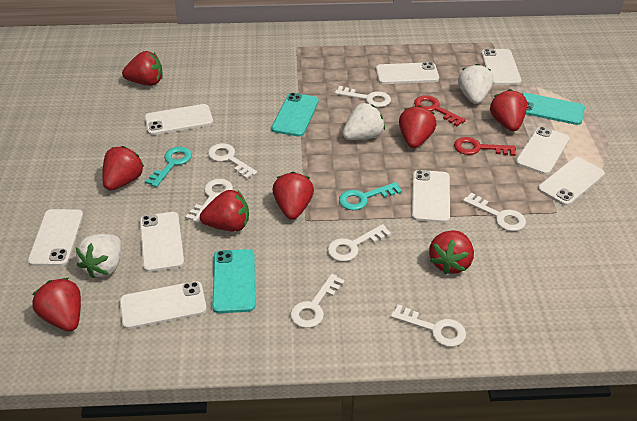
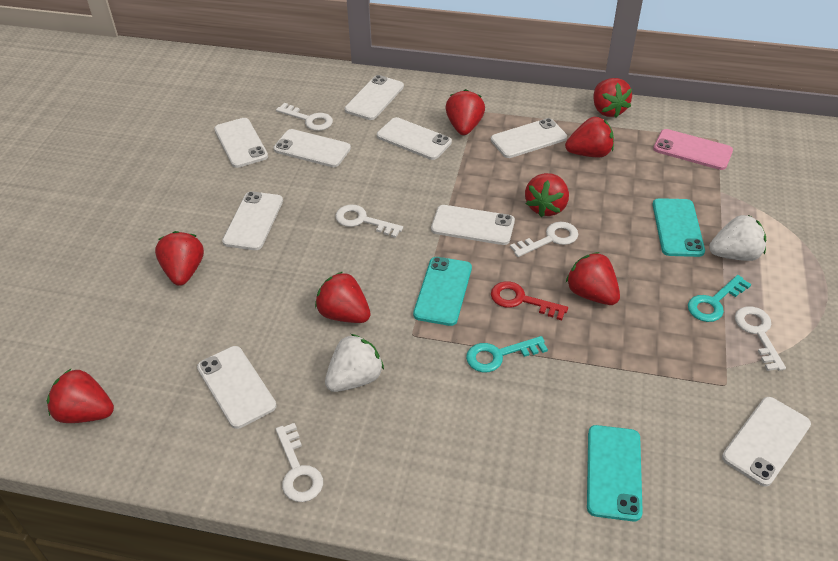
pink phone: none = 0 -> [653,129,733,170] = 1
red key: [414,95,466,126] [454,137,516,156] = 2 -> [491,281,568,320] = 1
white key: [185,179,233,223] [208,143,257,179] [290,274,345,328] [327,224,391,262] [335,86,391,107] [391,304,466,347] [463,193,526,231] = 7 -> [276,103,333,131] [276,423,323,502] [335,205,403,238] [510,222,578,257] [735,306,786,371] = 5
white strawberry: [76,234,121,279] [343,103,385,140] [458,64,494,104] = 3 -> [325,334,384,392] [709,215,766,261] = 2

